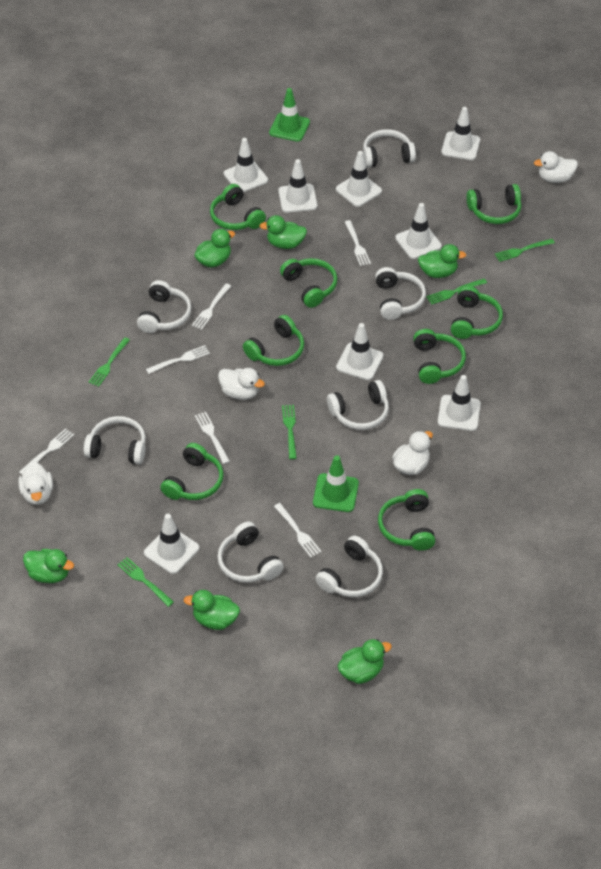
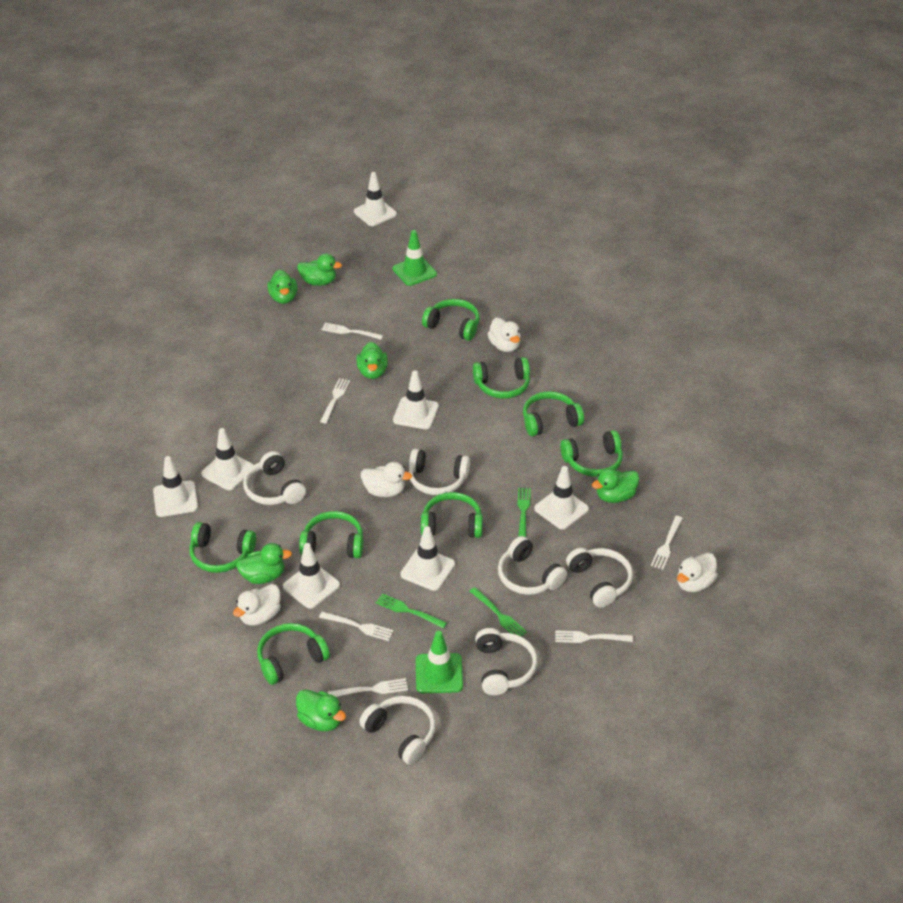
green fork: [89,337,130,387] [117,557,174,607] [282,405,297,459] [426,279,487,305] [495,239,555,262] = 5 -> [376,594,447,628] [469,587,527,636] [517,488,531,537] = 3
white headphones: [84,416,146,464] [137,280,192,333] [217,521,284,583] [315,536,383,597] [327,380,389,430] [363,129,416,167] [375,267,426,320] = 7 -> [243,451,306,505] [359,696,436,765] [409,449,470,495] [475,628,537,695] [498,536,567,595] [566,548,633,608] = 6
white traffic cone: [144,514,199,574] [224,138,268,192] [278,159,318,213] [336,151,382,207] [336,323,384,380] [395,203,442,259] [438,375,481,431] [441,107,480,160] = 8 -> [153,456,198,517] [201,428,253,490] [283,543,340,609] [354,172,397,226] [393,371,439,429] [401,526,455,591] [534,466,589,530] = 7

